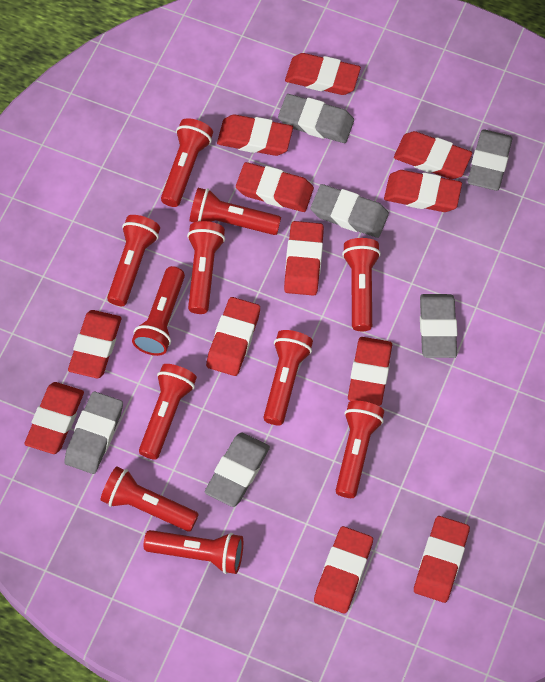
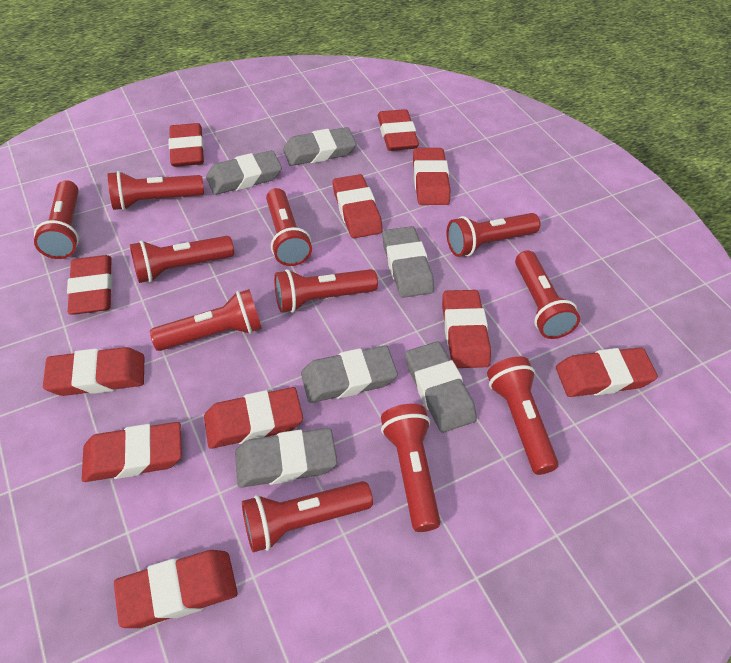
red eraser: [25,382,84,454] [68,310,121,378] [206,297,260,376] [217,114,293,156] [236,162,314,212] [284,221,324,296] [285,53,361,95] [314,526,373,614] [348,337,392,406] [384,170,462,212] [394,131,472,179] [414,516,470,603] = 12 -> [43,347,144,396] [67,255,113,315] [82,422,182,482] [114,550,238,628] [169,123,204,167] [204,387,303,449] [333,174,383,238] [378,109,419,151] [413,148,450,205] [442,290,491,368] [556,347,658,397] = 11

